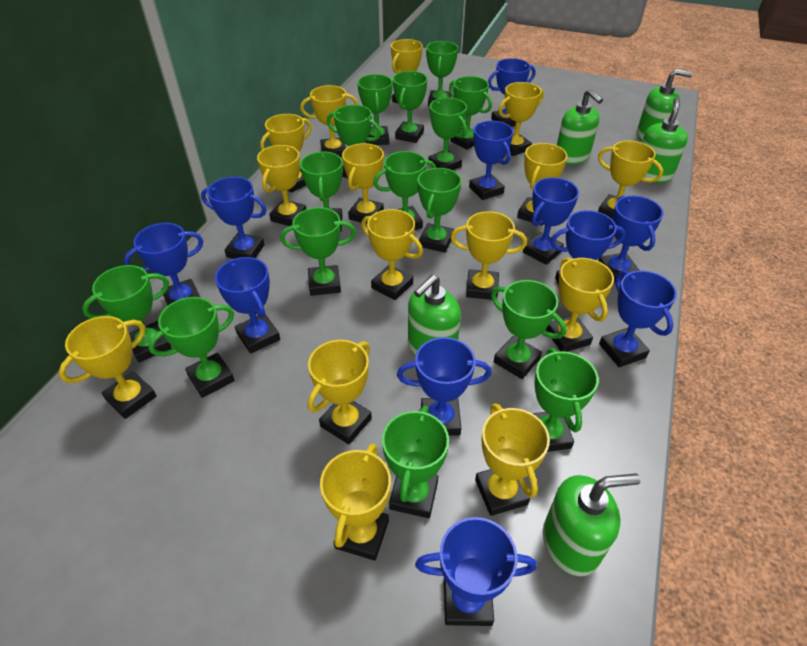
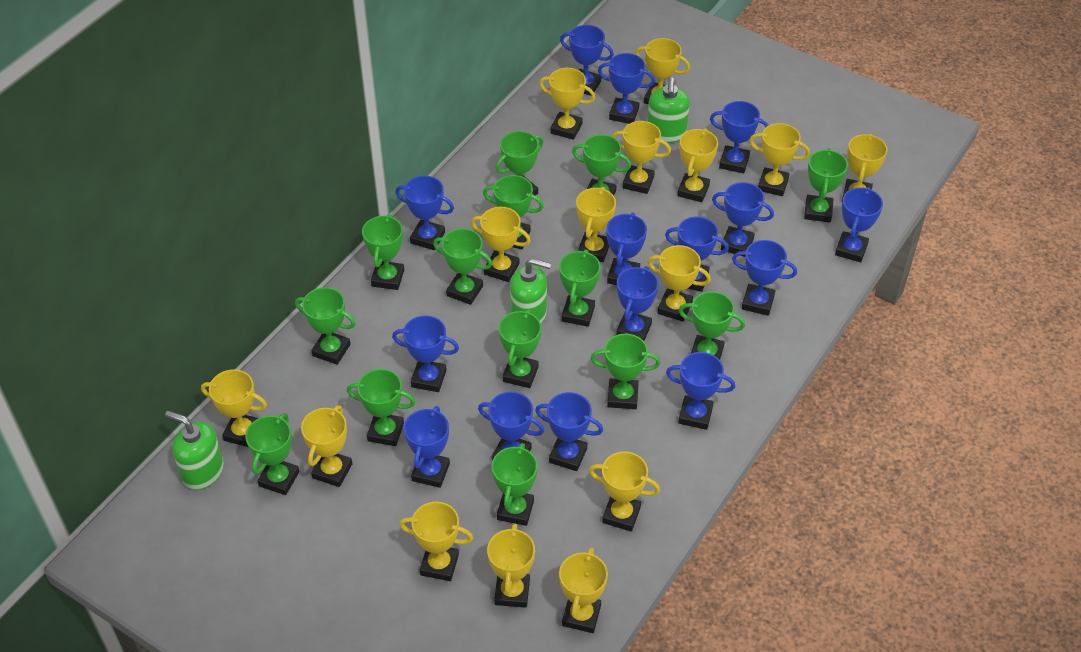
blue trophy: [124,223,203,305] [201,177,267,259] [215,257,280,354] [397,337,491,436] [415,517,537,626] [469,121,513,200] [488,58,535,127] [523,177,579,265] [550,210,626,287] [598,196,664,283] [599,271,677,367] = 11 -> [392,316,459,392] [395,176,454,250] [404,406,450,488] [478,392,544,461] [535,392,603,471] [560,25,614,96] [598,53,655,124] [606,212,647,285] [616,266,659,341] [665,217,729,292] [666,352,735,430] [710,101,769,173] [712,182,774,257] [732,240,797,316] [835,187,883,263] = 15
green soap dispenser: [408,275,461,356] [543,473,640,577] [557,89,603,165] [637,69,693,141] [642,98,688,183] = 5 -> [165,411,224,490] [510,258,551,324] [647,77,690,143] = 3
green trophy: [82,265,172,362] [148,297,235,398] [280,207,356,296] [300,152,343,232] [327,105,381,178] [357,74,392,145] [373,151,436,230] [382,406,449,518] [393,71,427,143] [418,168,461,253] [426,41,458,107] [428,98,467,170] [449,76,492,150] [491,280,566,379] [532,348,599,452] = 15 -> [245,413,299,495] [295,287,356,365] [347,369,415,446] [362,214,404,290] [433,228,492,305] [483,175,544,249] [491,443,538,526] [495,131,543,196] [499,309,541,388] [559,249,601,327] [572,135,631,195] [591,334,660,409] [678,291,745,360] [804,148,848,223] = 14

